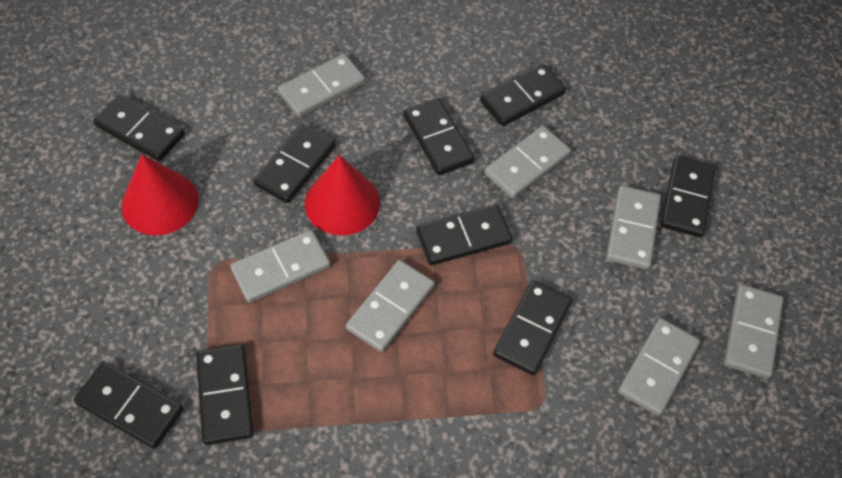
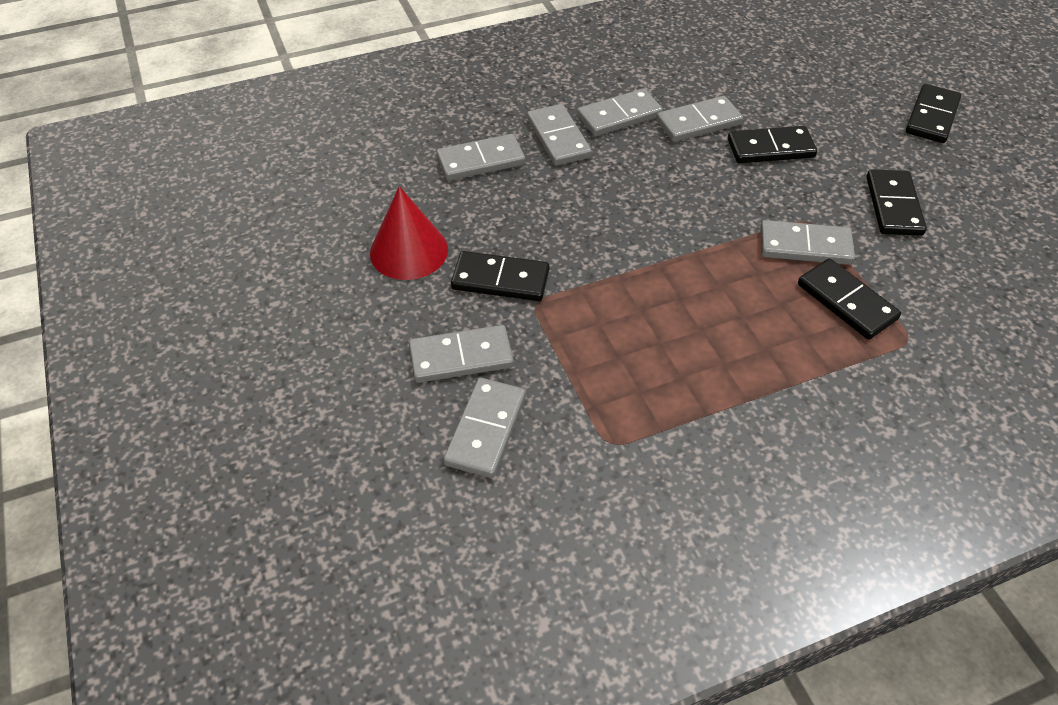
black domino: [74,362,183,449] [93,94,185,161] [196,344,254,445] [253,124,336,203] [403,98,475,175] [416,205,512,265] [480,64,566,126] [493,280,572,375] [660,156,716,238] = 9 -> [451,251,549,301] [728,126,817,163] [798,259,901,340] [866,169,927,236] [906,84,961,143] = 5
red cone: [121,154,199,235] [305,155,380,235] = 2 -> [370,186,448,280] = 1

